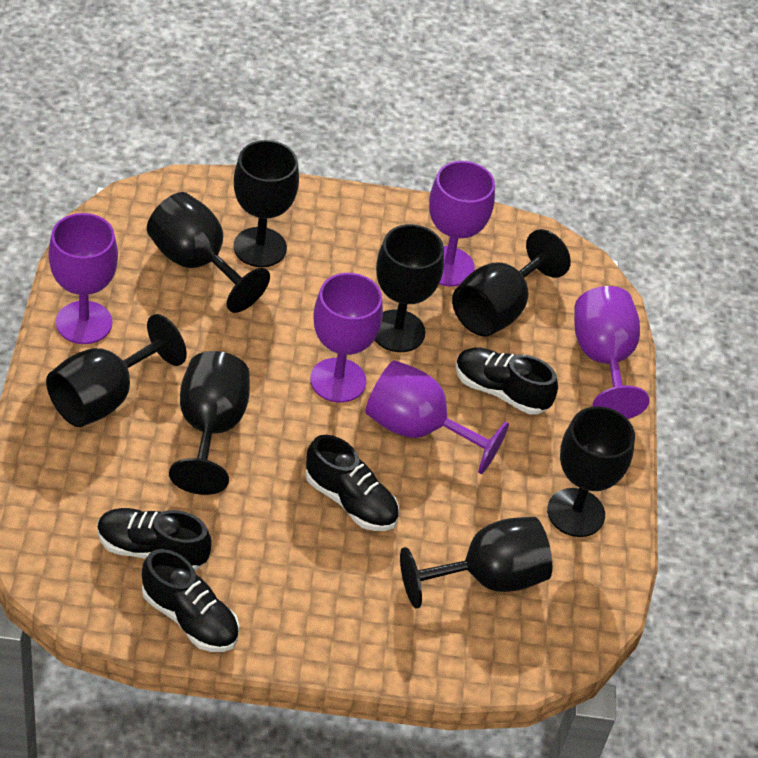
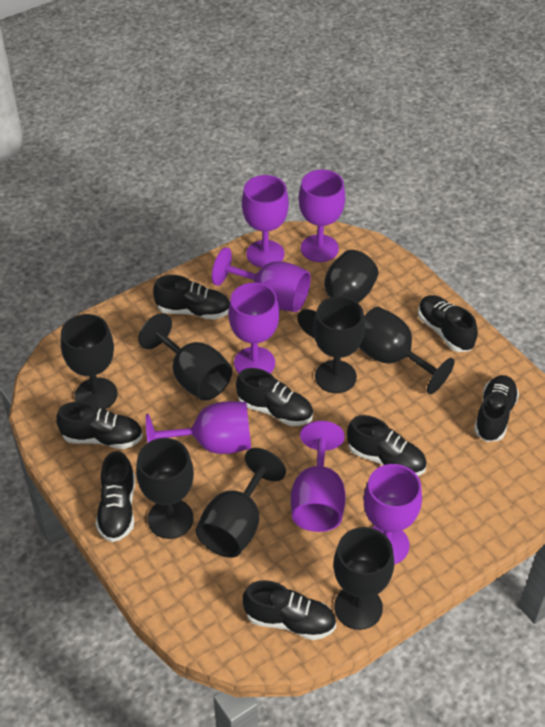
black shoe: [97,508,212,571] [142,549,239,652] [306,435,399,531] [455,347,558,415] = 4 -> [56,402,143,449] [96,451,135,542] [153,275,230,320] [236,368,313,426] [243,580,336,640] [347,415,427,476] [418,295,478,352] [474,375,519,442] = 8
purple goblet: [49,213,118,344] [310,273,383,403] [365,360,509,474] [429,161,495,287] [574,286,649,419] = 5 -> [146,401,251,454] [212,247,311,312] [228,283,280,373] [242,175,289,268] [291,421,346,532] [299,170,345,262] [364,464,422,564] = 7

